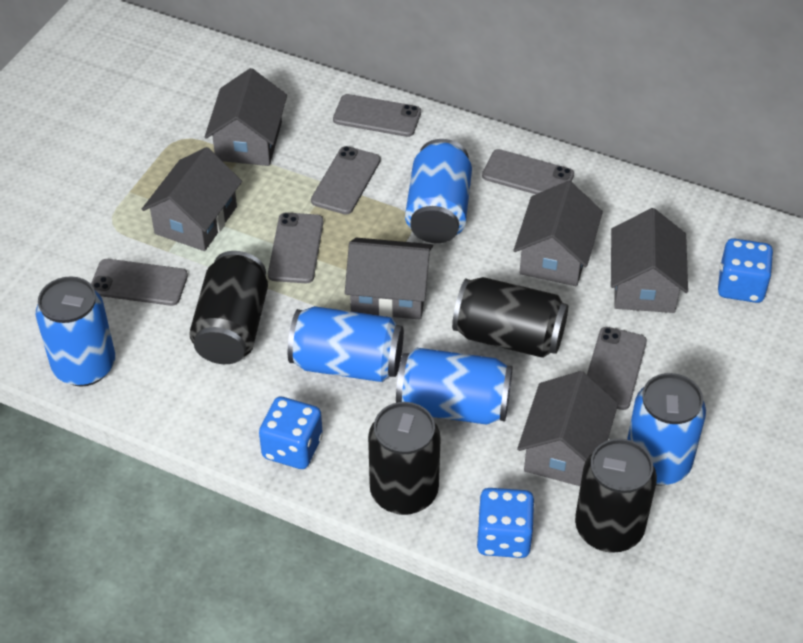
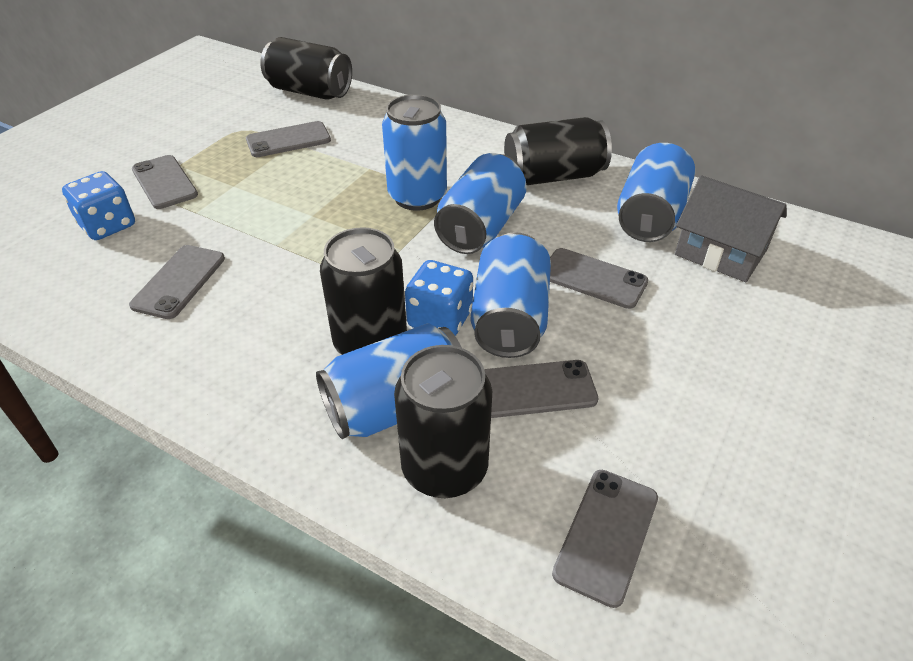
blue dice: [259,397,323,469] [476,488,535,558] [718,238,773,303] = 3 -> [62,171,135,240] [405,260,473,336] = 2
grey house: [142,147,242,251] [205,68,287,166] [345,238,433,320] [513,181,603,286] [517,371,618,486] [611,208,688,313] = 6 -> [675,176,787,282] = 1

